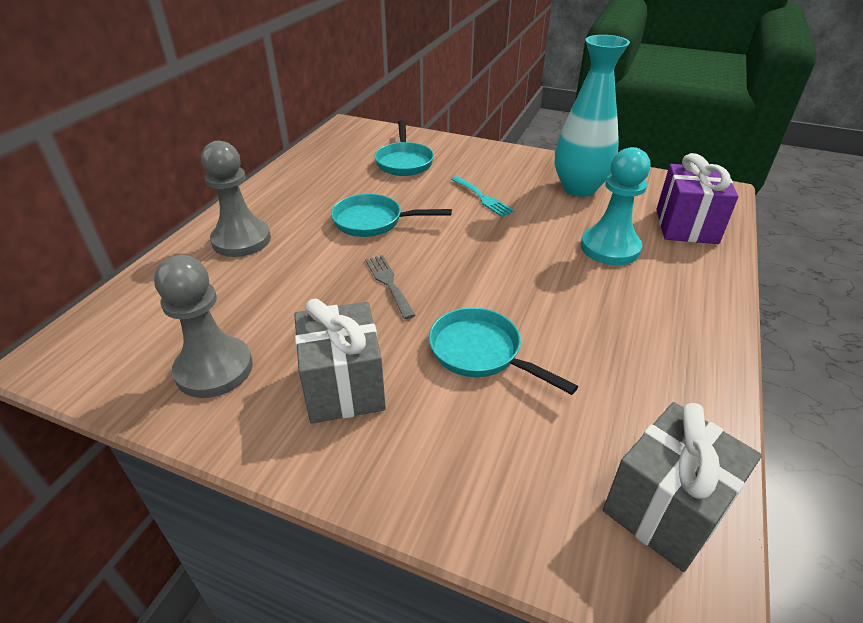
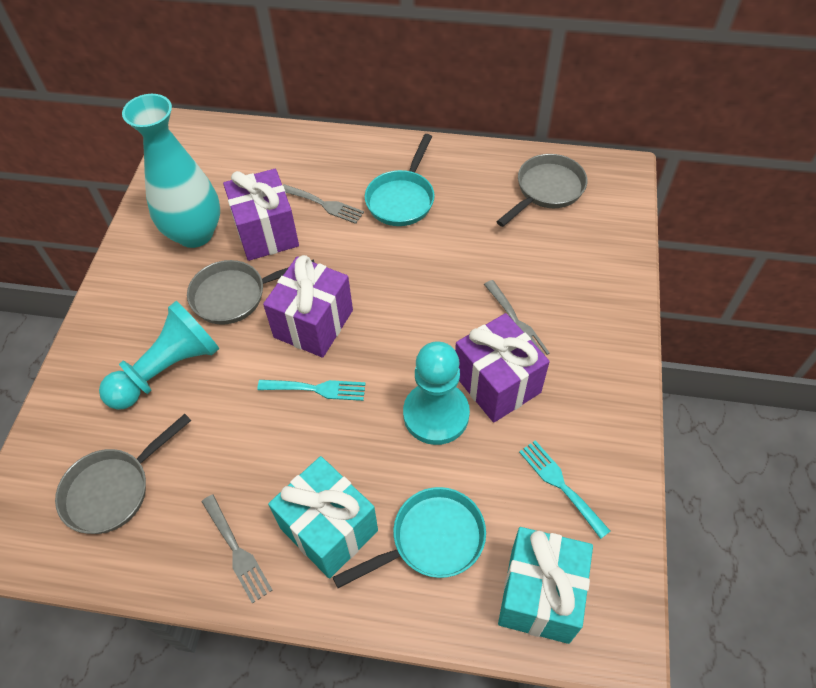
grey fork: [365,255,416,319] = 1 -> [202,495,273,604] [283,184,364,224] [484,280,550,355] = 3
grey gift: [294,299,386,423] [603,402,762,572] = 2 -> none = 0
grey pan: none = 0 -> [55,414,191,534] [187,259,315,325] [496,154,587,227] = 3
grey pawn: [154,255,253,398] [201,141,271,257] = 2 -> none = 0
purple gift: [656,153,738,244] = 1 -> [223,169,299,261] [263,255,353,358] [455,313,550,423] = 3
turquoise fork: [451,176,514,217] = 1 -> [257,380,366,401] [519,440,610,539] = 2
turquoise gift: none = 0 -> [268,456,378,578] [498,527,593,644] = 2
turquoise pan: [331,194,452,237] [374,120,434,176] [429,307,578,395] = 3 -> [333,487,486,588] [365,134,435,226] = 2
turquoise pawn: [581,147,651,265] = 1 -> [99,301,219,410] [403,342,470,445] = 2

